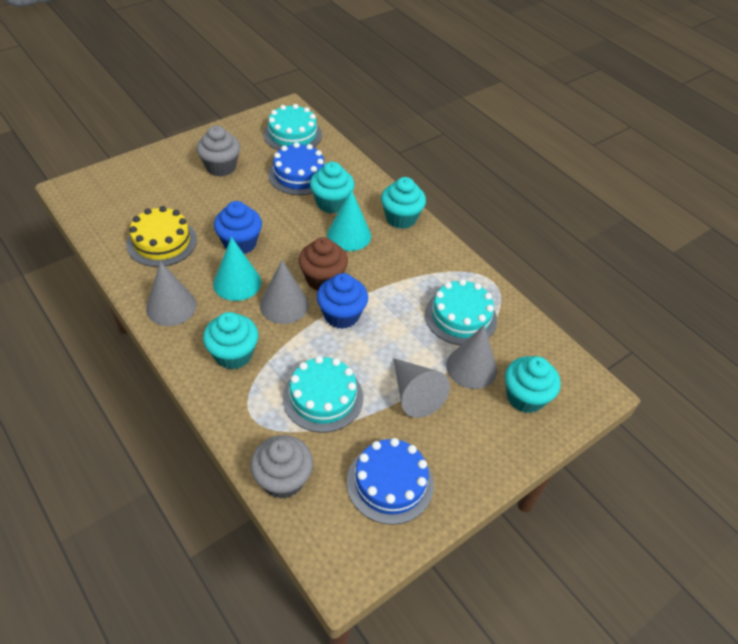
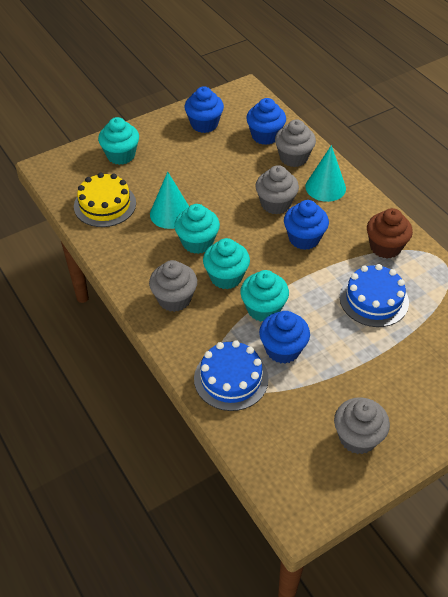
blue cupcake: [214,201,262,254] [317,273,368,329] = 2 -> [184,86,224,133] [246,98,286,145] [259,311,310,364] [284,200,329,250] = 4
grey cone: [146,261,197,326] [260,260,309,324] [393,358,450,418] [446,325,497,389] = 4 -> none = 0
grey cupcake: [196,126,240,177] [250,435,313,499] = 2 -> [149,260,197,312] [255,165,299,214] [275,119,316,167] [334,397,390,454] = 4
turquoise cake: [264,104,322,150] [283,356,363,433] [425,279,497,345] = 3 -> none = 0

